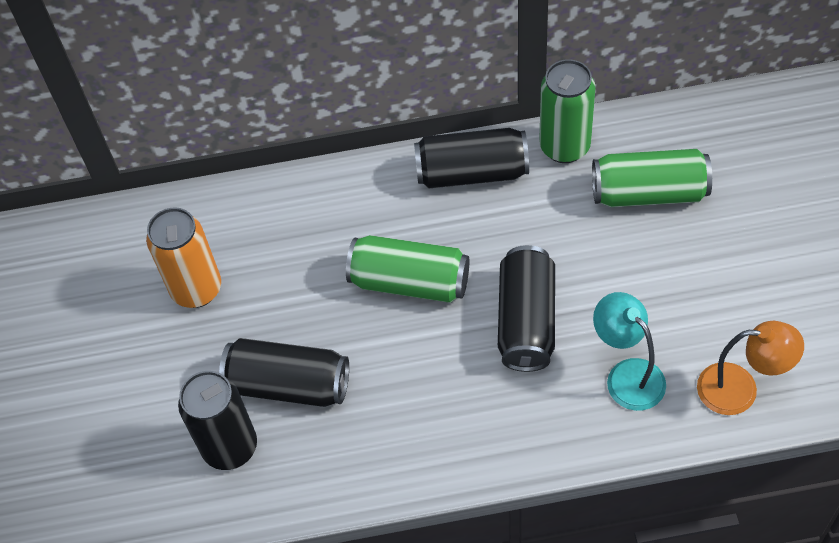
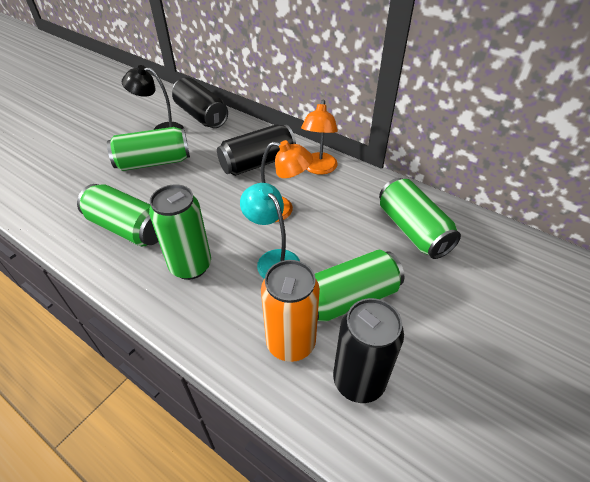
black can: [178,371,257,470] [219,338,349,407] [414,128,529,189] [498,245,555,372] = 4 -> [172,77,228,128] [217,124,296,176] [333,298,404,403] = 3
black lamp: none = 0 -> [122,65,184,130] = 1
green can: [346,235,469,303] [539,59,595,163] [592,149,712,207] = 3 -> [77,184,159,247] [107,127,190,171] [149,184,211,280] [315,250,404,322] [379,178,461,259] = 5
orange lamp: [697,321,804,415] = 1 -> [261,140,313,222] [301,99,338,175] = 2

